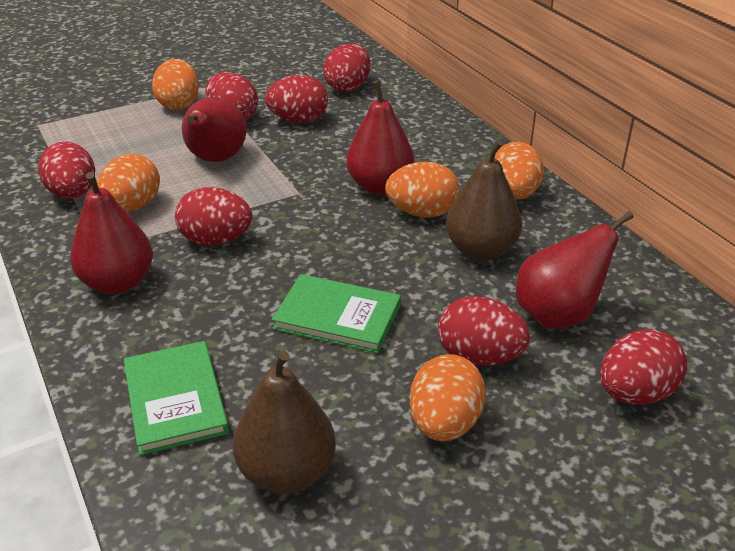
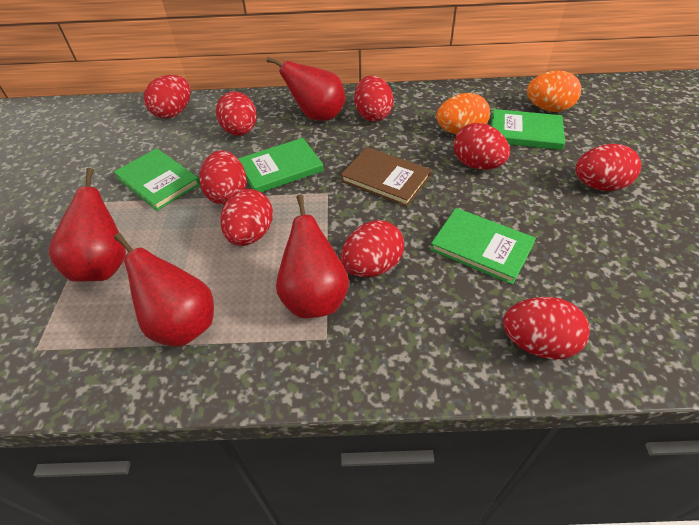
brown book: none = 0 -> [341,147,431,207] = 1
brown pear: [233,351,336,494] [446,140,522,261] = 2 -> none = 0
green book: [124,341,229,455] [272,274,401,353] = 2 -> [114,148,200,211] [238,138,324,192] [430,208,536,285] [491,109,565,150] = 4
orange egg: [97,154,160,212] [152,59,199,110] [385,161,459,218] [409,354,486,441] [494,142,544,200] = 5 -> [436,93,490,135] [527,70,581,112] = 2
red egg: [38,142,95,199] [175,187,252,245] [205,72,258,121] [265,75,328,123] [323,43,370,92] [438,296,530,365] [600,329,687,404] = 7 -> [144,75,191,118] [199,151,247,205] [216,92,257,136] [220,189,273,246] [341,220,404,277] [354,76,393,121] [454,123,510,170] [503,297,590,360] [576,144,641,191] = 9

